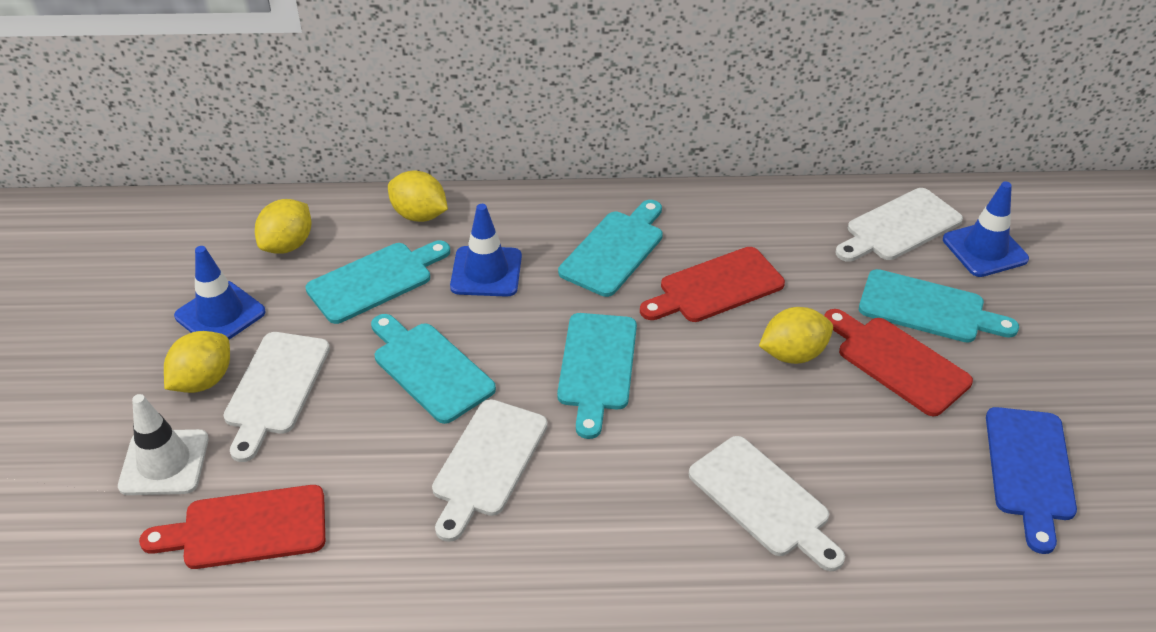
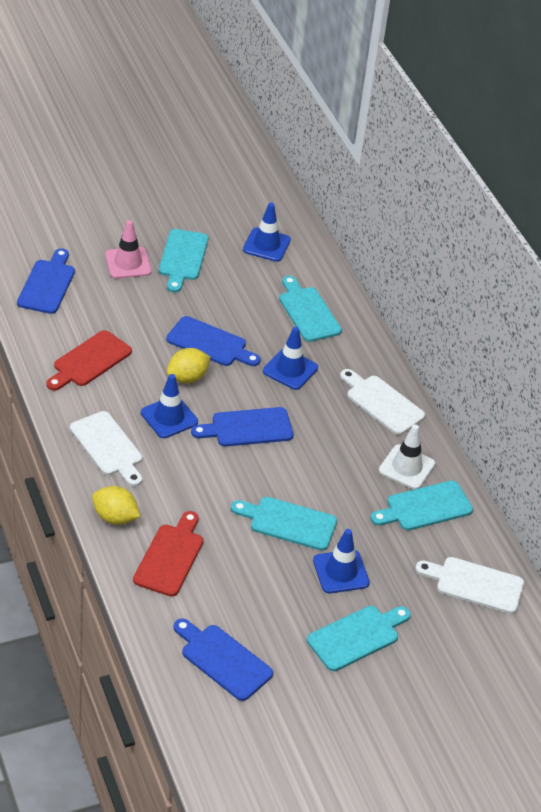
blue cutting board: [986,407,1077,554] = 1 -> [17,248,75,314] [166,316,261,366] [173,618,273,701] [191,407,294,447] = 4
blue traffic cone: [174,246,266,340] [450,204,522,297] [943,182,1029,277] = 3 -> [141,374,198,438] [243,203,291,262] [263,327,318,390] [313,529,370,593] = 4
pink traffic cone: none = 0 -> [105,220,152,279] = 1
red cutting board: [139,485,325,569] [640,247,785,322] [824,309,973,416] = 3 -> [46,330,132,391] [133,511,203,597] = 2
white cutting board: [223,332,330,462] [432,399,548,542] [689,436,845,571] [835,188,963,262] = 4 -> [70,411,142,487] [340,369,426,435] [415,557,524,614] = 3
yellow lemon: [164,331,230,393] [255,199,311,254] [388,170,448,222] [759,307,833,364] = 4 -> [92,486,140,525] [167,348,210,383] = 2

